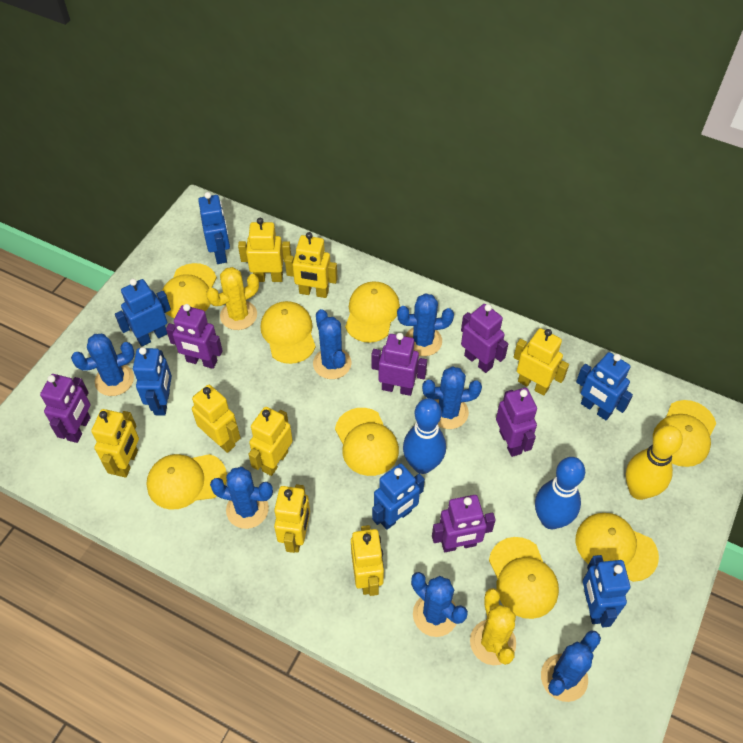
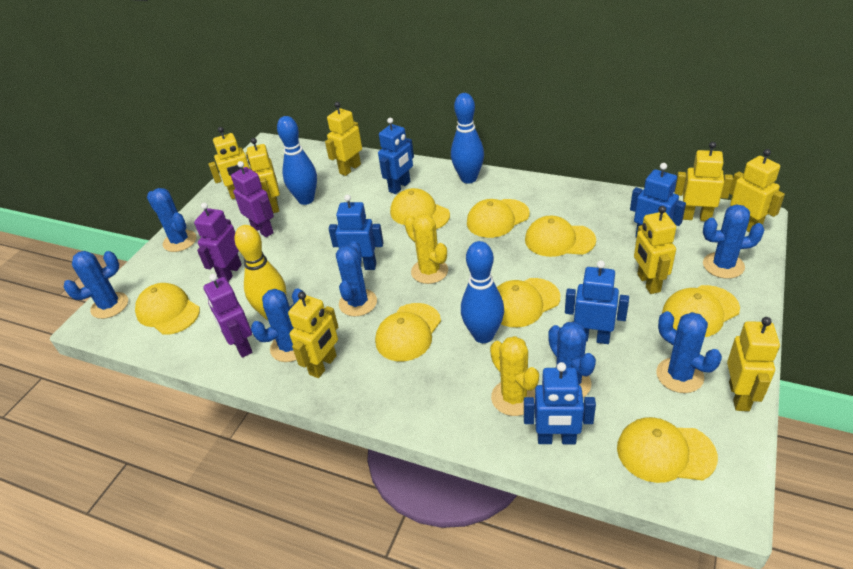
blue bowling pin: [403,398,446,474] [535,457,585,529] = 2 -> [277,116,317,205] [451,93,484,183] [461,241,504,343] = 3
blue robot: [115,279,171,347] [133,347,172,416] [198,192,230,264] [372,464,425,530] [576,352,633,420] [583,555,630,627] = 6 -> [328,194,384,270] [378,118,414,194] [524,362,596,444] [565,260,629,344] [630,163,686,237] = 5
purple robot: [40,374,91,443] [166,304,223,369] [371,333,427,396] [432,495,496,552] [461,304,508,373] [496,388,537,457] = 6 -> [194,203,242,282] [203,274,253,358] [231,161,274,237] = 3

